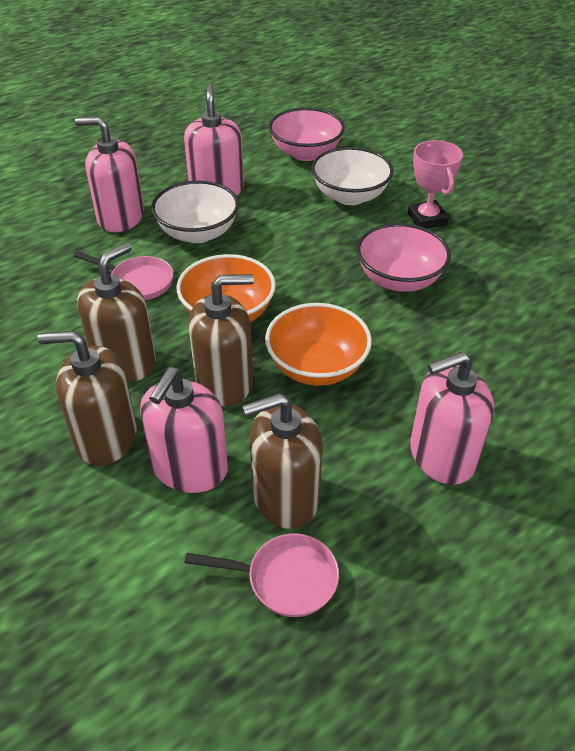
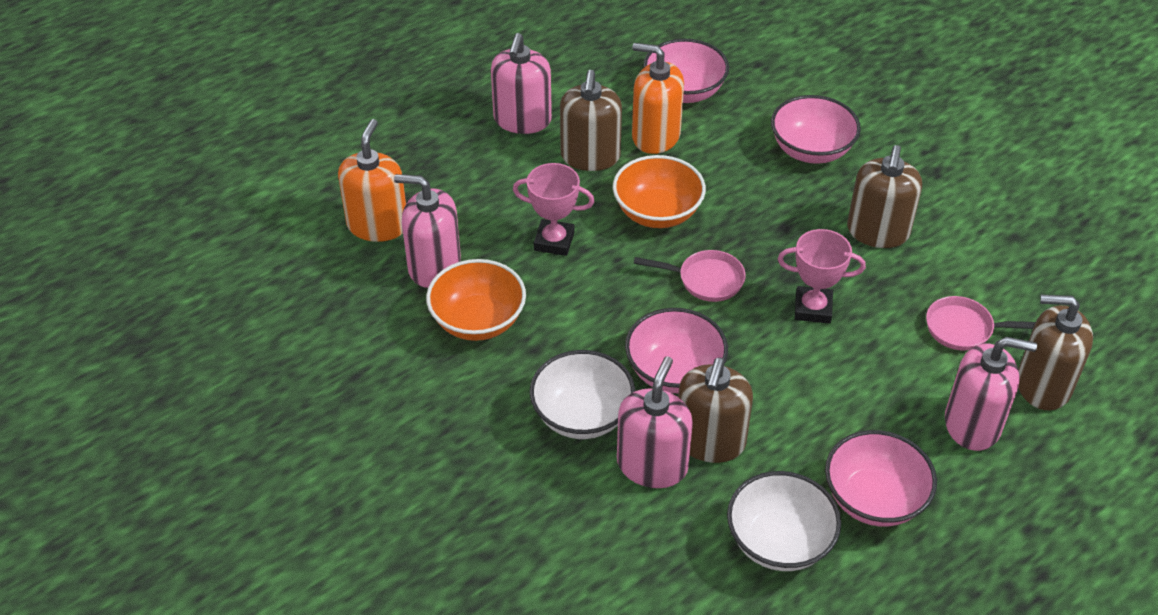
orange soap dispenser: none = 0 -> [338,119,406,242] [632,43,684,154] = 2
pink bowl: [269,108,345,161] [357,223,451,292] = 2 -> [625,308,728,393] [643,39,729,103] [771,95,861,164] [825,430,937,526] = 4
pink trophy: [408,140,463,229] = 1 -> [513,163,595,256] [778,229,866,324] = 2

